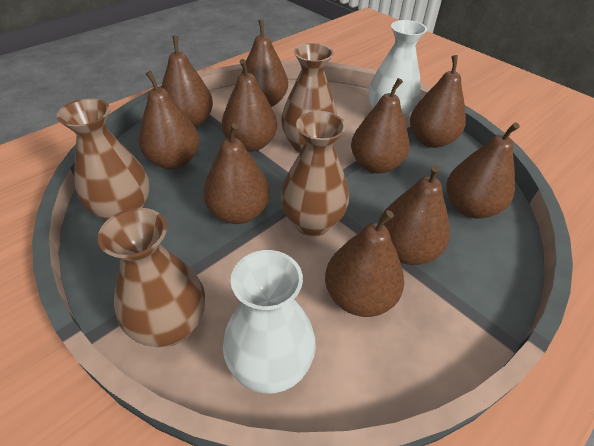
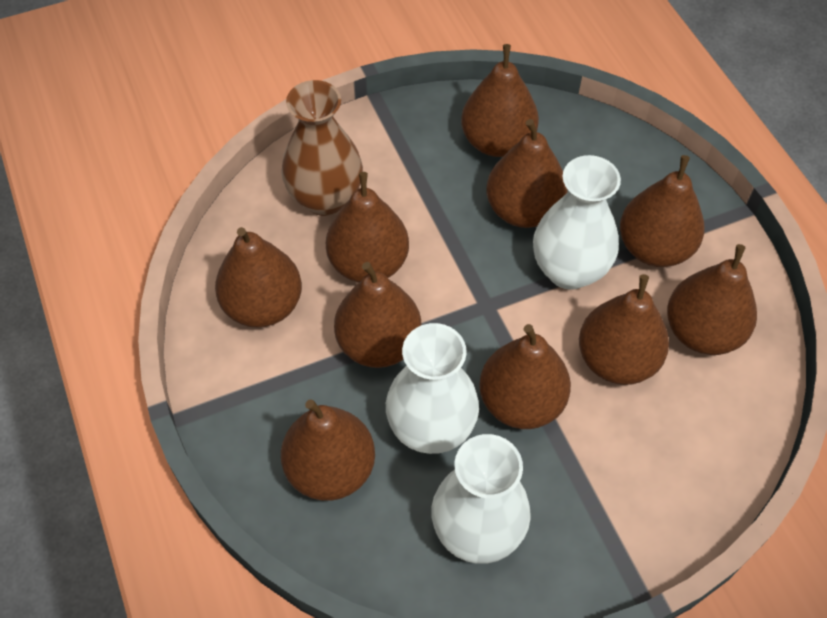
brown vase: [57,98,149,221] [98,208,205,347] [281,43,337,153] [281,111,349,237] = 4 -> [281,80,363,216] = 1
white vase: [223,250,316,394] [369,20,427,118] = 2 -> [386,323,479,454] [431,434,531,564] [533,155,621,290] = 3

